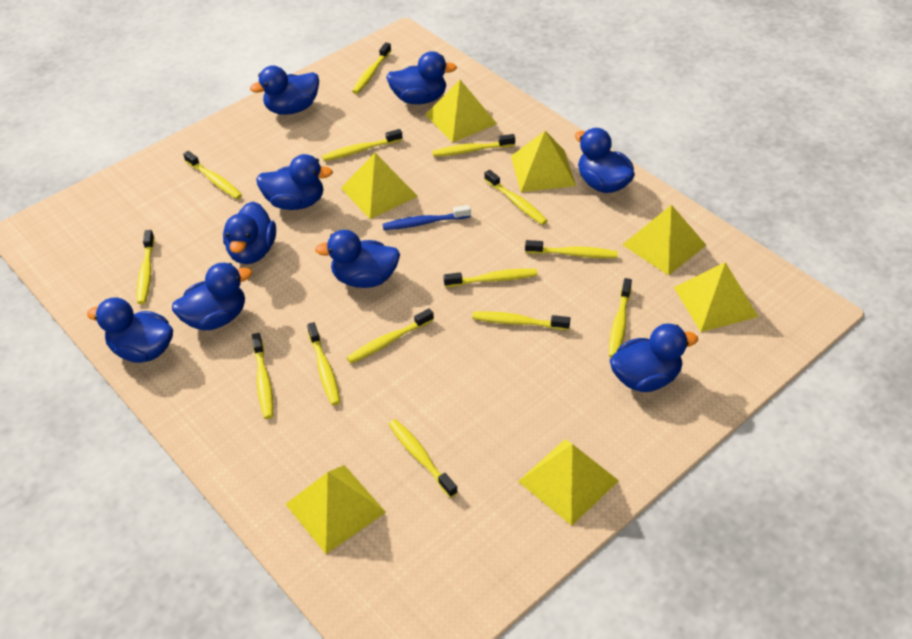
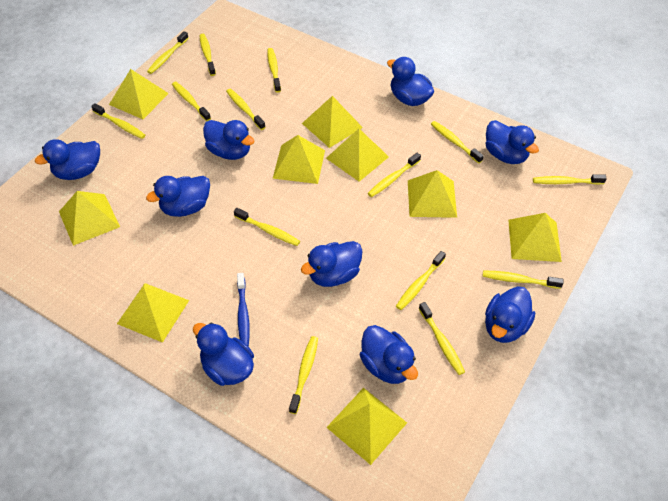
yellow pyramid: [285,465,386,554] [341,153,418,219] [425,80,497,143] [511,131,576,192] [518,439,619,526] [622,205,706,275] [674,262,758,332] = 7 -> [59,191,120,246] [109,69,169,119] [117,283,189,343] [273,135,325,184] [302,96,363,148] [326,129,389,182] [326,388,407,465] [408,170,457,218] [508,213,562,262] = 9

